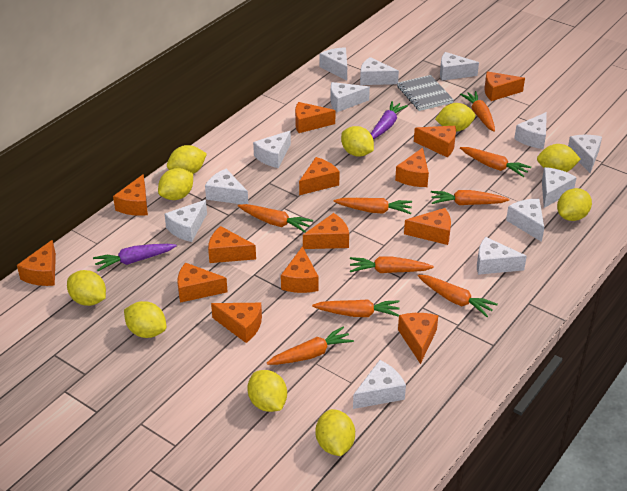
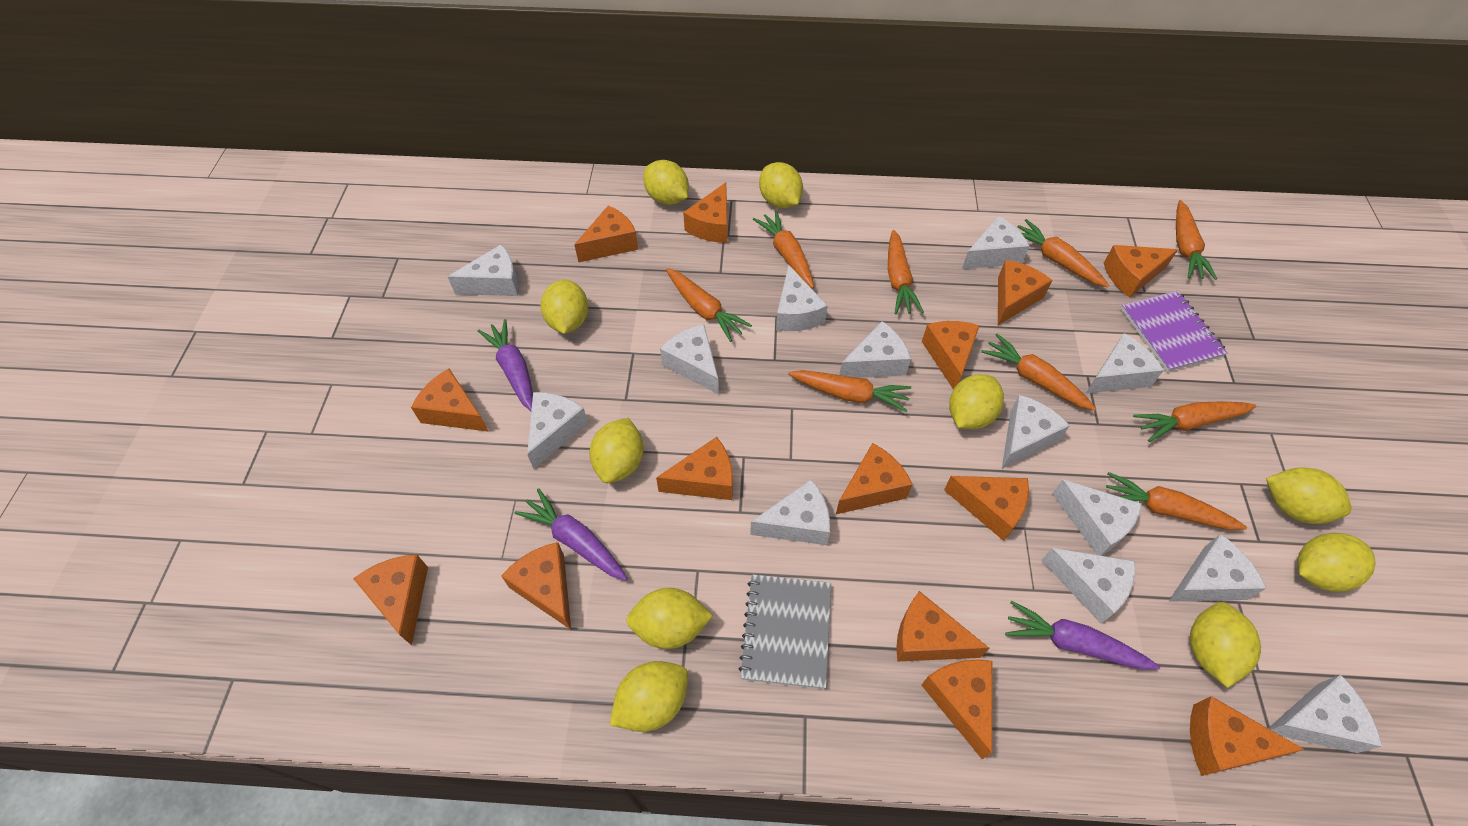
purple carrot: [93,244,177,271] [371,101,408,139] = 2 -> [478,319,533,411] [515,488,627,581] [1005,601,1160,670] = 3
purple notebook: none = 0 -> [1121,291,1228,372] = 1

